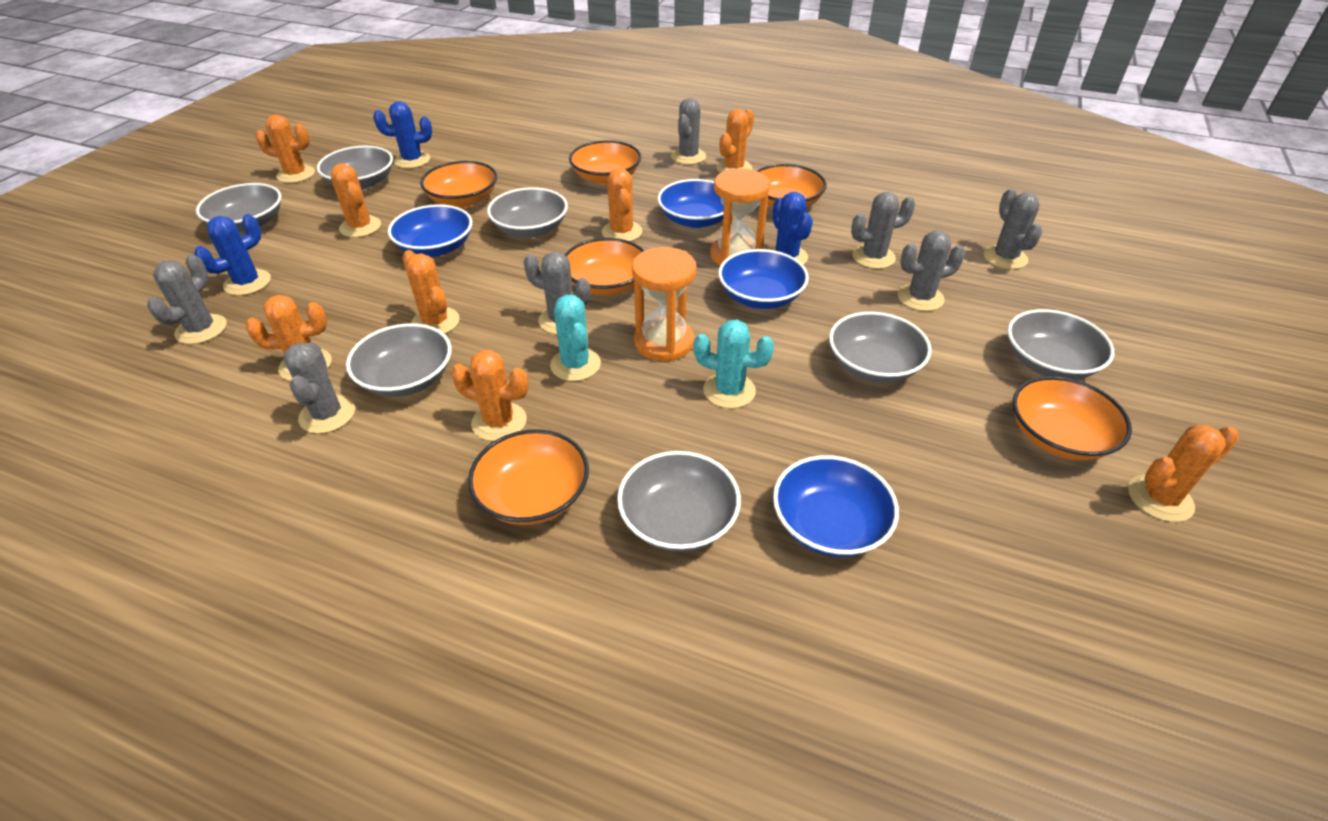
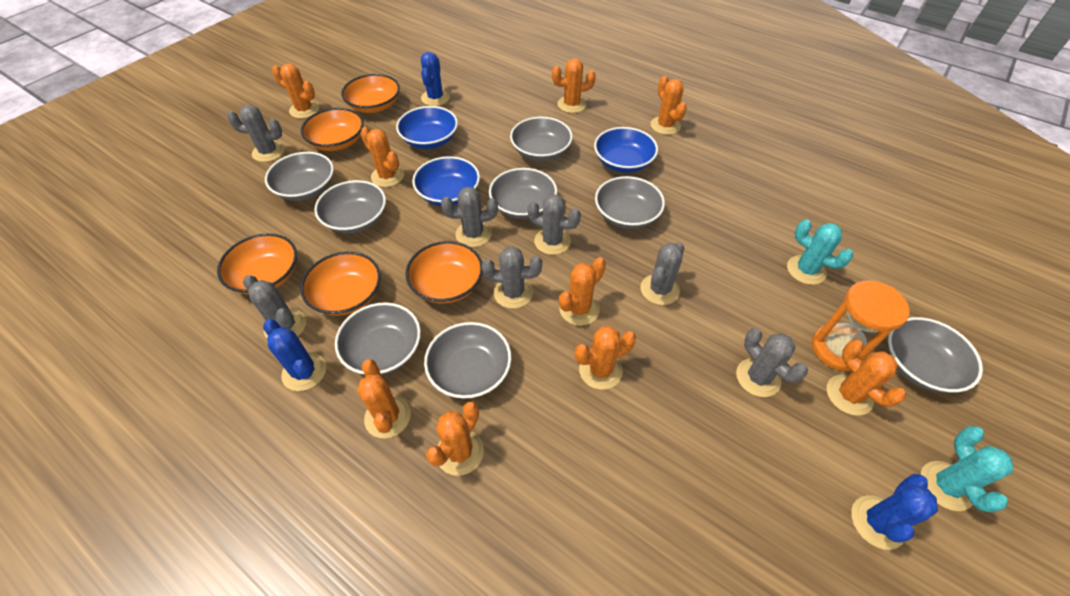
blue bowl: [388,204,472,257] [658,179,724,228] [718,249,809,309] [773,455,899,557] = 4 -> [396,106,458,149] [412,156,480,206] [594,127,658,173] = 3
grey bowl: [196,183,282,233] [317,146,393,190] [346,323,452,397] [487,187,568,238] [617,451,741,552] [829,312,932,383] [1007,309,1114,380] = 7 -> [265,152,334,201] [314,180,386,233] [335,302,421,375] [424,322,512,399] [489,168,557,219] [510,117,573,161] [595,176,665,229] [888,317,983,392] = 8
orange bowl: [420,161,497,208] [468,429,589,525] [565,238,645,296] [569,140,641,185] [757,164,827,207] [1013,376,1132,460] = 6 -> [217,233,297,294] [300,252,381,316] [301,108,364,151] [341,74,400,113] [406,241,483,303] = 5
orange cactus: [246,295,332,381] [255,114,315,183] [331,163,381,237] [402,250,460,334] [451,350,529,441] [602,168,642,241] [716,109,754,173] [1128,425,1239,522] = 8 -> [272,64,319,119] [357,359,411,438] [360,127,404,187] [426,401,484,476] [552,58,596,113] [559,257,606,326] [575,326,636,390] [651,76,687,135] [827,340,905,416] = 9
orange hourglass: [632,247,697,361] [710,169,770,266] = 2 -> [811,280,910,372] = 1

